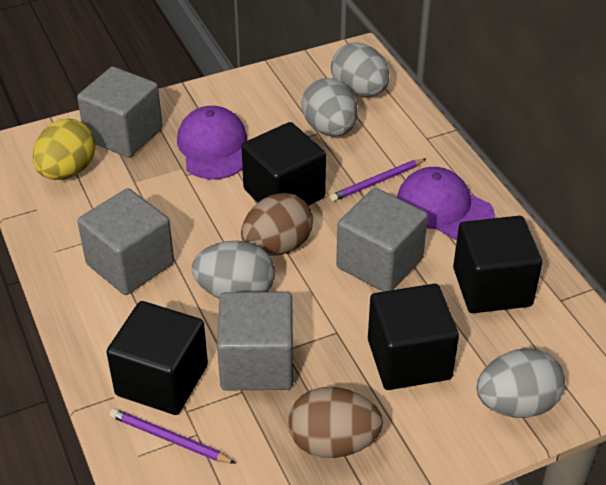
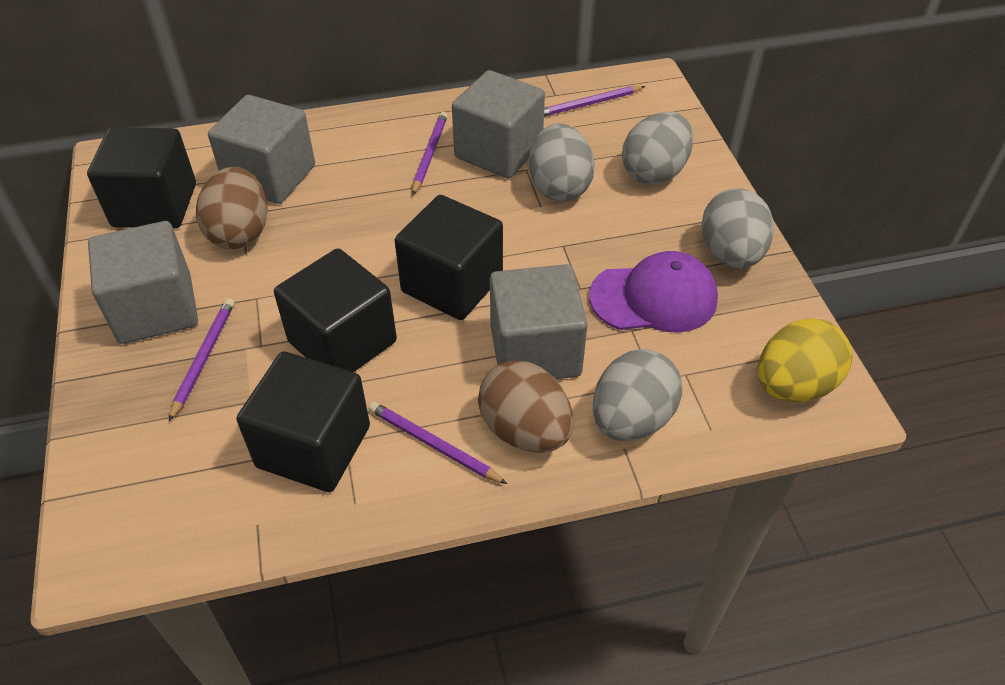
purple cap: [177,106,247,179] [397,167,495,240] = 2 -> [589,251,718,332] = 1
purple pencil: [110,408,236,464] [330,159,426,202] = 2 -> [169,298,234,421] [369,402,507,484] [412,112,447,195] [544,86,645,117] = 4

